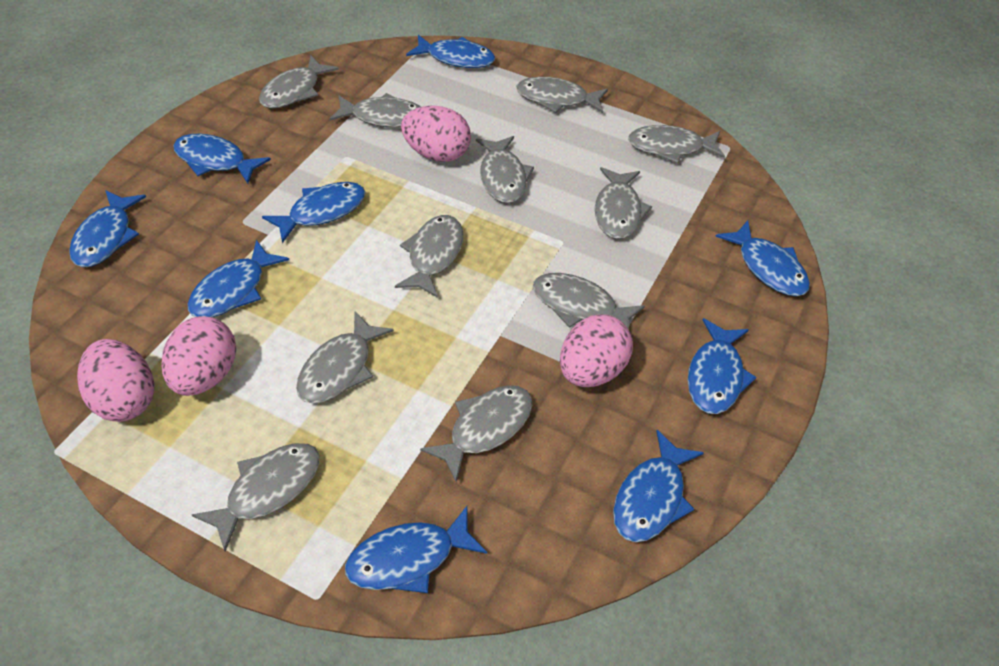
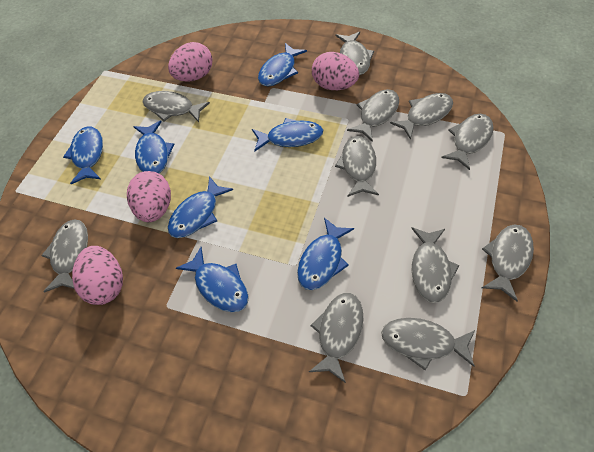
blue fish: [69,190,146,267] [173,134,271,183] [188,240,289,317] [262,182,365,243] [345,506,487,593] [406,35,495,68] [613,430,704,542] [688,318,757,414] [715,220,810,296] = 9 -> [63,126,103,184] [133,120,175,174] [168,176,233,238] [176,247,249,312] [252,118,323,152] [258,43,307,86] [297,218,354,290] = 7

